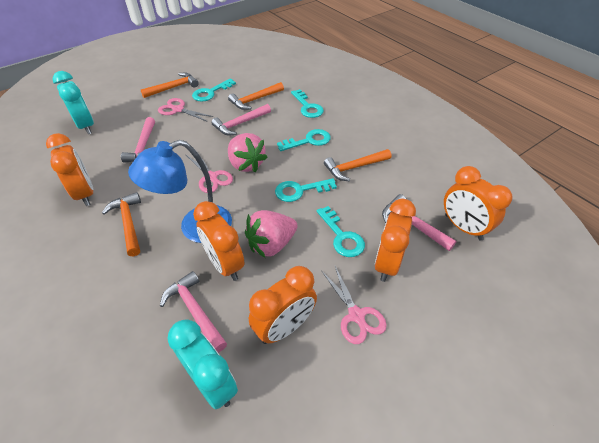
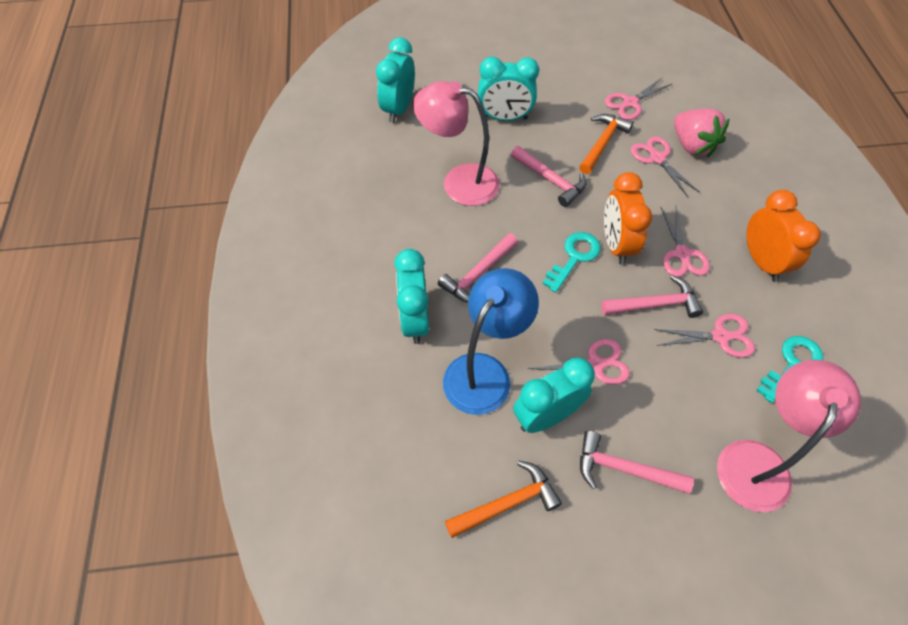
orange clock: [46,133,93,206] [193,201,245,281] [249,266,317,344] [374,199,416,282] [444,166,513,241] = 5 -> [604,172,652,265] [747,190,821,282] = 2
orange hammer: [102,192,141,256] [141,73,199,98] [228,82,284,110] [324,149,391,181] = 4 -> [445,461,562,538] [579,114,634,174] = 2
pink lamp: none = 0 -> [413,81,500,206] [717,360,861,512] = 2
pink scissors: [158,98,213,121] [186,149,233,193] [322,266,387,344] = 3 -> [528,339,630,385] [605,78,672,120] [631,136,699,197] [654,314,755,358] [660,206,710,277] = 5
pink strawberry: [228,133,268,173] [245,210,298,258] = 2 -> [674,108,730,157] = 1
turquoise clock: [52,71,94,134] [167,319,238,409] = 2 -> [376,38,415,123] [394,249,429,344] [478,57,539,121] [513,358,595,433] = 4
turquoise key: [192,79,236,102] [275,178,337,202] [277,129,331,151] [291,89,324,118] [317,206,365,257] = 5 -> [543,232,601,293] [756,336,823,403] = 2

